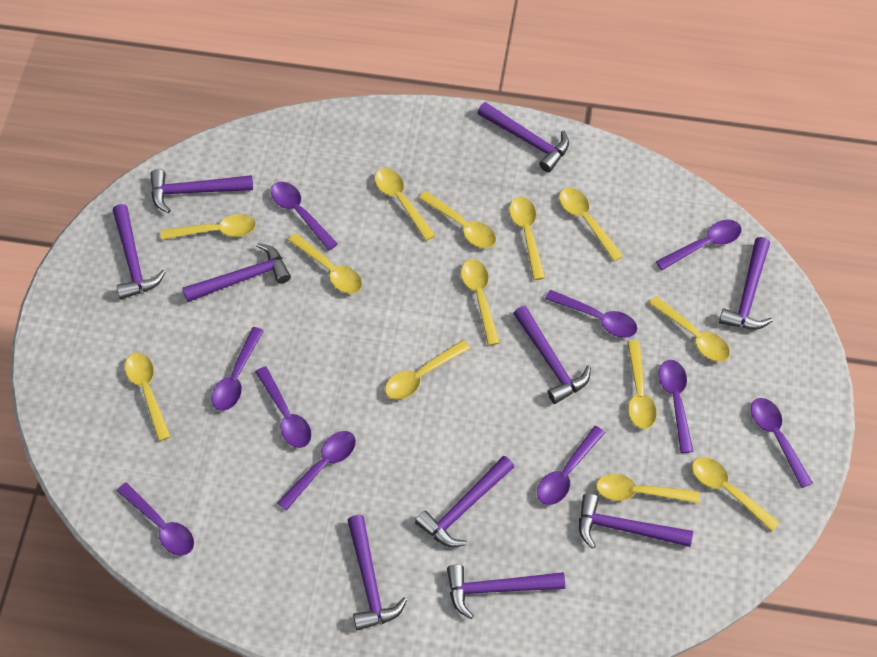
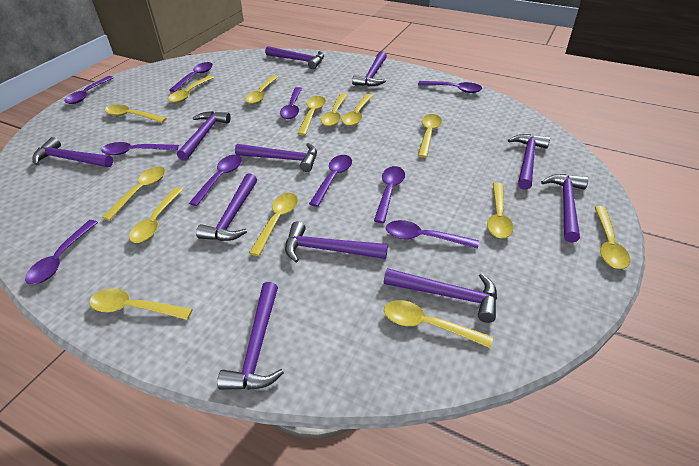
purple hammer: [113,204,166,300] [150,169,253,213] [182,243,291,302] [347,515,407,631] [415,456,514,547] [447,564,565,619] [478,102,569,172] [513,306,591,404] [579,493,693,549] [719,237,773,330] = 10 -> [32,137,113,167] [177,111,231,161] [196,173,257,241] [217,282,284,390] [235,143,317,172] [265,46,324,69] [285,222,388,262] [352,51,387,86] [384,268,497,323] [508,134,550,190] [541,174,588,243] = 11
yellow spoon: [125,353,171,441] [161,214,256,240] [288,233,362,294] [375,168,436,241] [385,340,470,400] [419,191,496,248] [461,259,500,346] [509,197,545,280] [559,188,623,262] [596,474,700,503] [627,340,657,429] [648,296,730,362] [692,457,780,531] = 13 -> [89,288,193,320] [102,166,165,221] [105,104,167,123] [129,187,183,243] [168,75,214,103] [245,75,278,104] [249,193,298,256] [297,96,326,135] [321,93,347,126] [342,94,373,126] [384,300,493,348] [418,114,442,158] [487,183,514,238] [595,206,630,269] = 14

